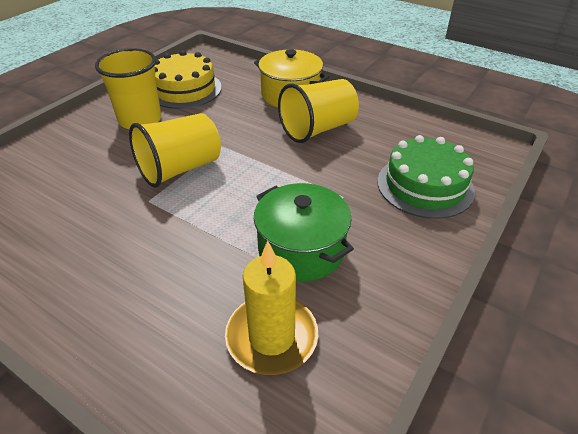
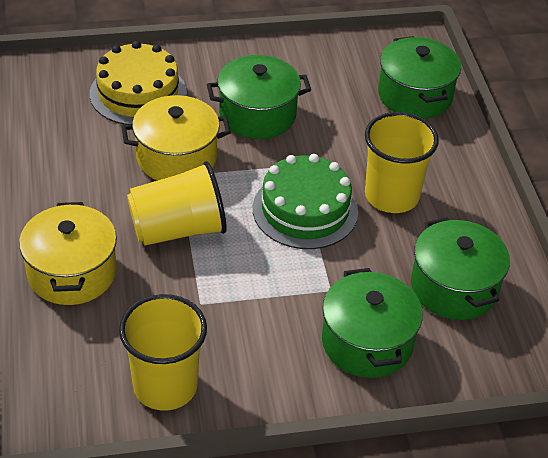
green pot: [254,183,354,282] = 1 -> [207,55,311,139] [322,268,423,378] [378,36,461,119] [411,217,510,320] = 4
yellow candle: [225,241,318,375] = 1 -> none = 0
yellow pot: [254,49,329,107] = 1 -> [19,202,117,305] [122,95,231,181] = 2

